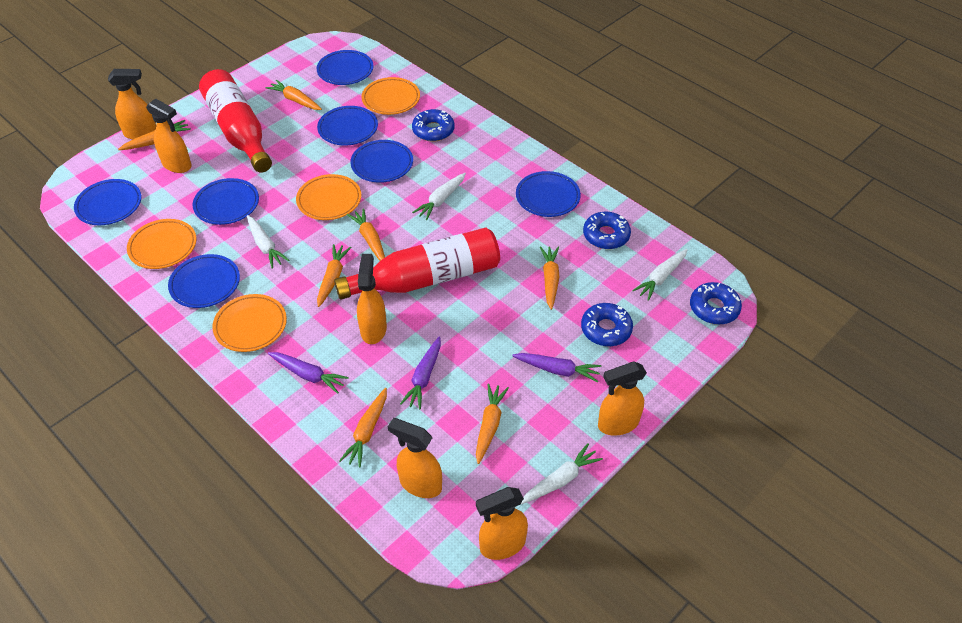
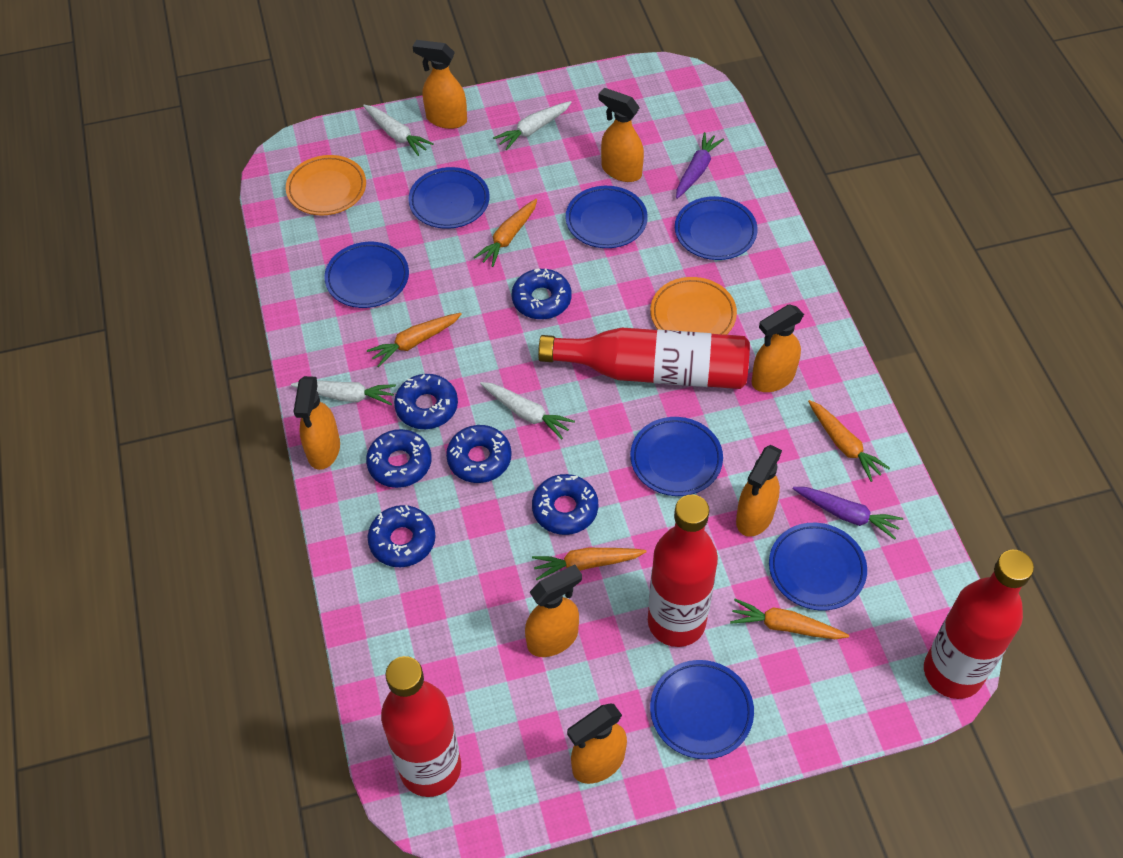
blue donut: [412,109,454,142] [581,303,633,346] [583,212,631,249] [690,282,742,325] = 4 -> [366,429,432,488] [367,505,435,567] [394,374,458,429] [446,425,512,483] [512,268,572,319] [532,474,598,535] = 6
orange carrot: [118,120,191,150] [266,80,322,110] [317,244,352,307] [339,388,387,467] [347,208,385,261] [476,384,509,464] [540,246,559,310] = 7 -> [367,313,462,367] [474,199,537,267] [532,548,647,580] [730,599,849,639] [808,400,890,482] = 5
orange plate: [127,219,197,269] [212,294,287,352] [296,174,361,220] [362,77,420,115] = 4 -> [286,155,366,215] [650,277,737,335] = 2
orange spray bottle: [108,69,156,140] [146,98,191,173] [357,254,387,344] [388,418,442,498] [476,487,528,560] [598,362,647,436] = 6 -> [293,376,340,470] [413,40,467,129] [525,565,582,657] [567,704,627,784] [599,88,644,182] [736,445,782,537] [751,305,804,392] = 7
purple carrot: [268,352,349,394] [400,336,441,410] [512,353,602,383] = 3 -> [676,132,724,199] [793,487,903,540] = 2
red bottle: [199,69,272,173] [334,227,500,300] = 2 -> [381,656,461,797] [538,328,750,389] [648,494,718,647] [924,550,1034,699] = 4

